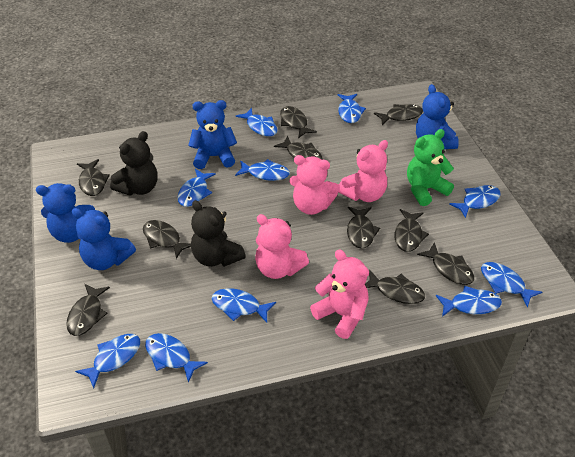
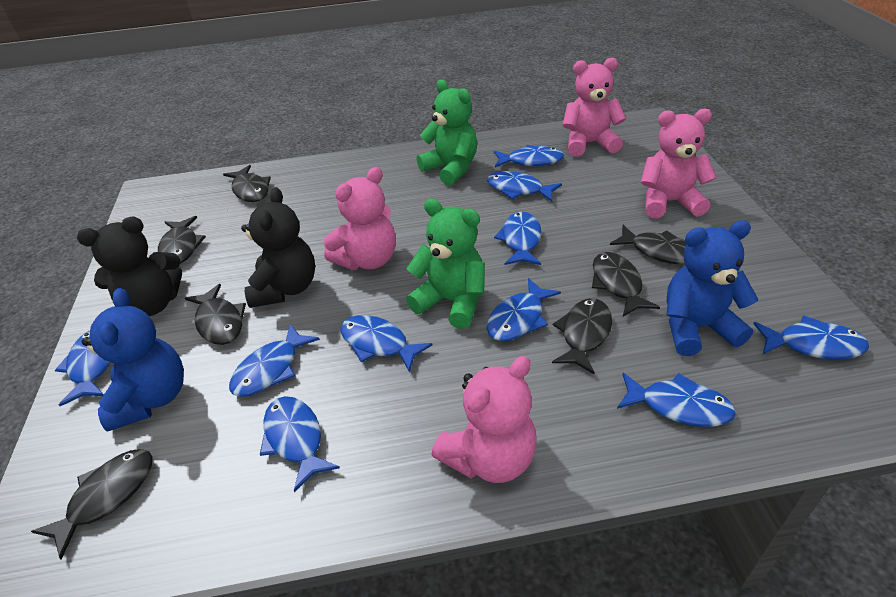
black fish: [66,284,110,336] [77,159,110,196] [143,220,191,259] [274,136,322,159] [280,106,317,138] [347,207,380,249] [365,270,425,304] [374,104,423,125] [394,209,429,252] [417,242,474,285] = 10 -> [31,449,153,560] [158,216,206,264] [185,284,246,345] [223,165,271,202] [552,298,612,374] [592,252,660,316] [610,225,687,265] = 7
blue teddy bear: [36,183,95,243] [72,208,136,270] [188,100,237,169] [416,84,459,149] = 4 -> [82,288,184,432] [666,220,758,356] = 2
green teddy bear: [407,129,454,206] = 1 -> [406,199,485,329] [417,80,477,186] = 2

